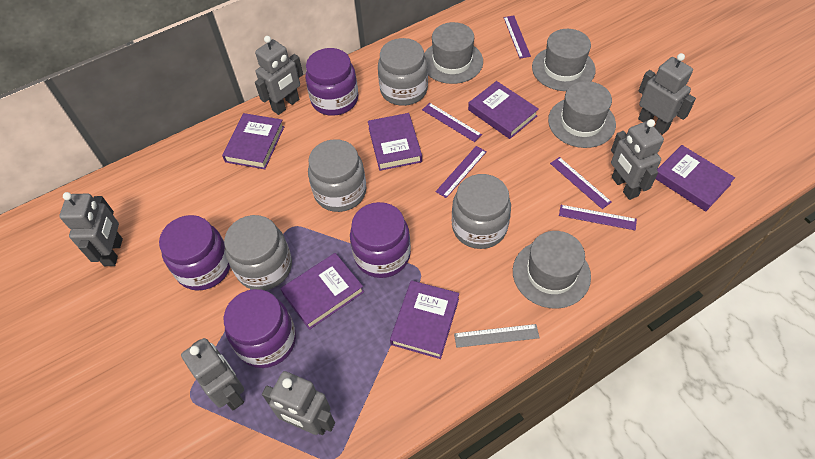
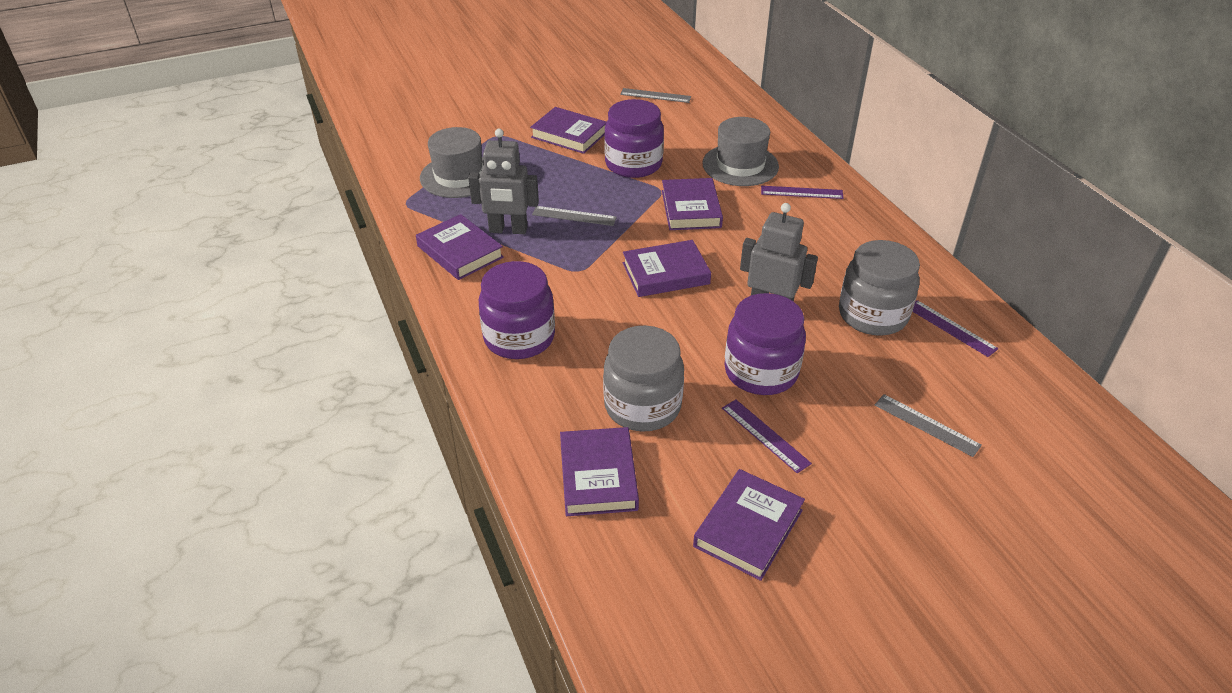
grey hat: [424,22,483,84] [513,231,591,309] [532,29,596,91] [548,81,616,148] = 4 -> [420,127,484,198] [702,117,779,186] = 2
grey jar: [224,215,292,290] [308,139,366,212] [378,38,428,106] [452,174,511,249] = 4 -> [603,325,684,432] [839,240,920,336] = 2
grey robot: [59,192,123,266] [181,338,244,411] [255,36,303,115] [262,371,335,435] [611,119,664,200] [638,53,696,135] = 6 -> [468,129,539,234] [740,203,818,301] = 2
grey ruler: [454,324,539,348] = 1 -> [532,206,617,226] [620,88,691,103] [875,394,982,457] = 3
purple jar: [159,215,230,290] [224,289,296,368] [305,48,358,116] [350,202,411,278] = 4 -> [479,261,555,359] [604,99,664,178] [724,293,806,395] = 3
purple ruler: [422,103,482,142] [436,146,487,198] [503,16,531,58] [550,157,612,209] [559,205,637,230] = 5 -> [722,400,812,473] [761,186,844,199] [912,300,998,357] = 3

